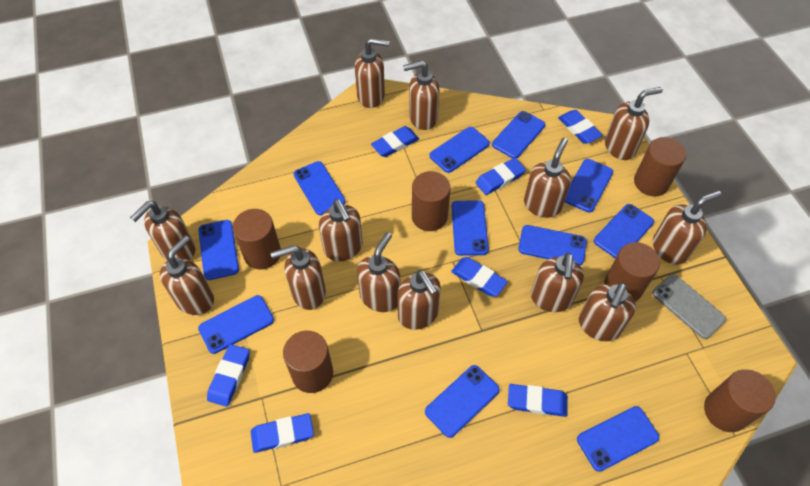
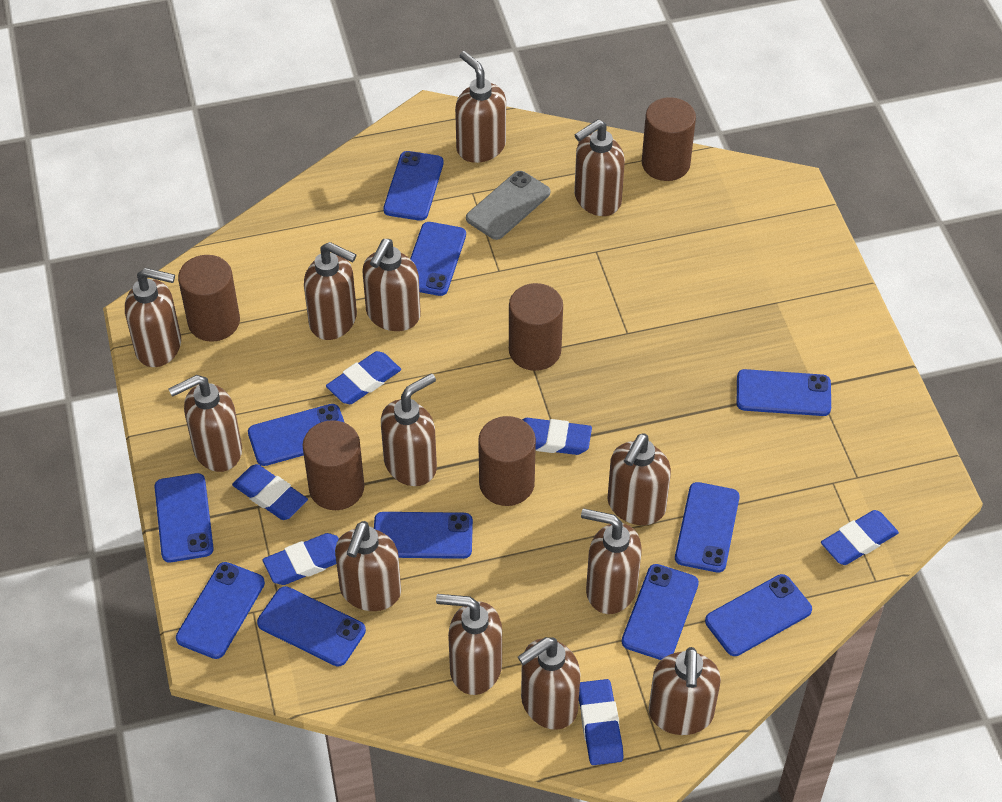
blue eraser: [207,344,250,407] [251,413,314,453] [371,126,419,157] [451,257,508,296] [475,158,526,195] [508,384,568,417] [558,110,603,144] = 7 -> [232,464,308,520] [263,533,339,585] [326,351,401,404] [522,418,592,455] [579,679,623,765] [821,510,899,565] = 6
brown cylinder: [233,209,281,269] [283,331,333,393] [412,171,451,231] [604,242,660,302] [634,137,686,196] [704,369,776,432] = 6 -> [178,255,240,342] [303,420,364,510] [478,416,536,506] [509,283,563,371] [642,97,696,181] = 5

